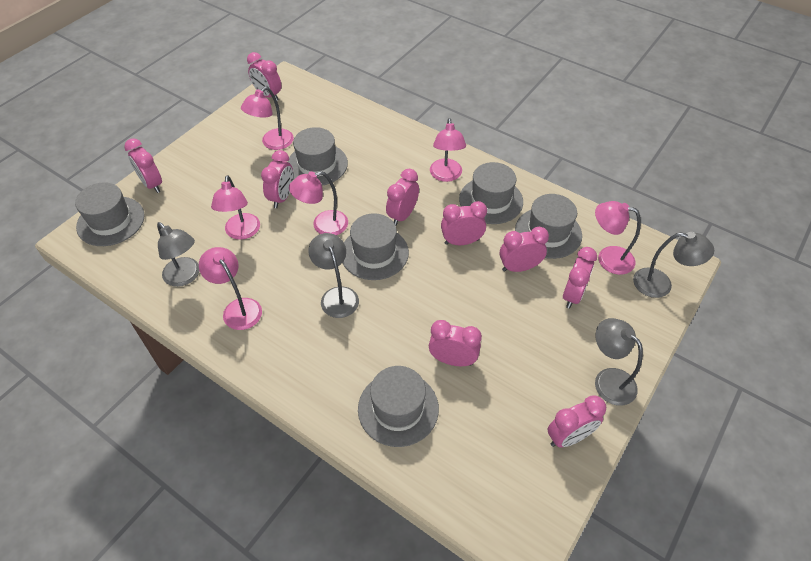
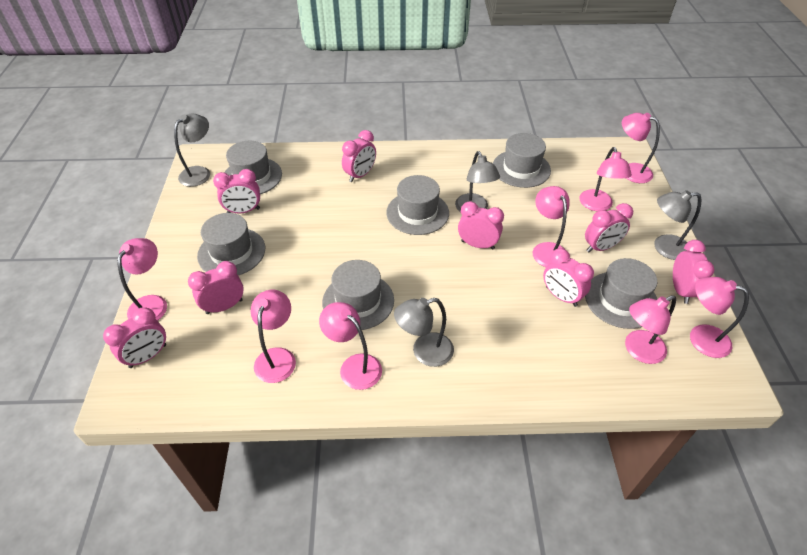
pink clock: [124,138,162,193] [247,52,282,100] [261,150,293,208] [386,169,419,226] [429,320,482,366] [441,201,487,245] [500,227,549,272] [547,396,606,448] [563,247,597,308] = 9 -> [103,307,166,368] [188,261,244,314] [213,169,260,213] [342,130,376,182] [458,201,504,250] [543,248,594,307] [585,203,633,252] [673,240,715,304] = 8
pink lamp: [199,247,262,330] [211,175,260,240] [241,87,294,150] [289,171,348,235] [430,118,466,182] [595,201,641,275] = 6 -> [117,238,167,321] [251,290,296,383] [319,302,382,390] [533,186,570,267] [579,147,632,211] [622,113,660,183] [625,295,676,364] [690,277,749,358] = 8

